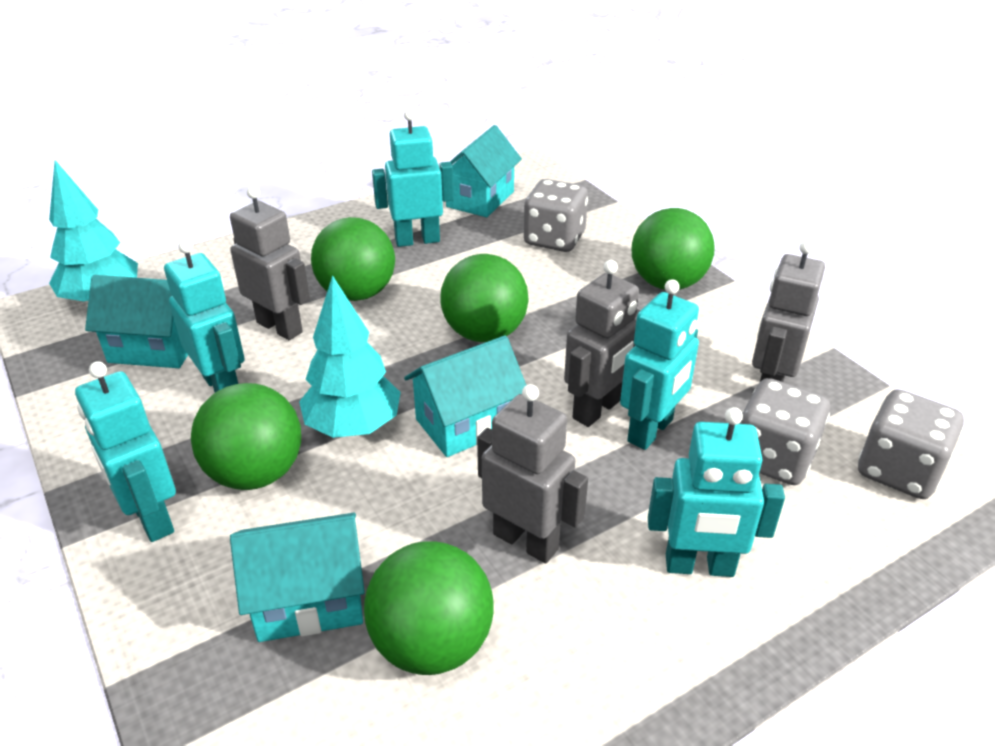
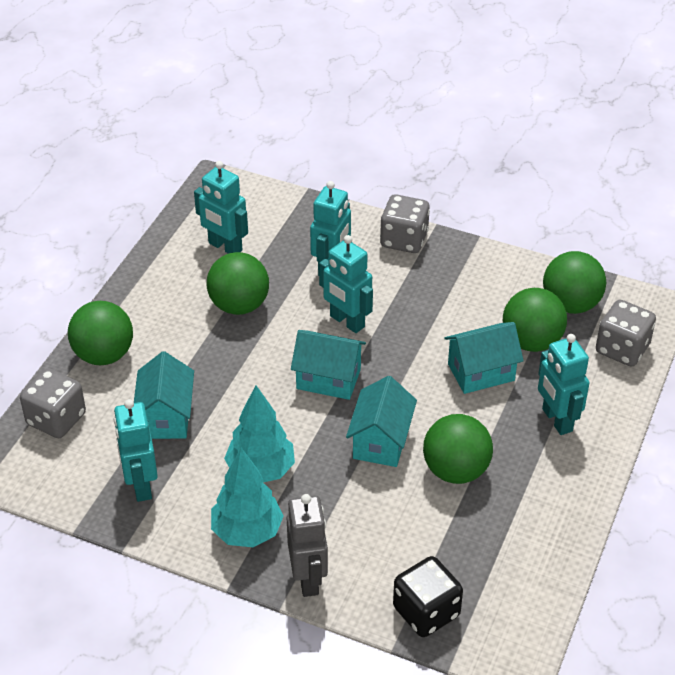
black dice: none = 0 -> [393,556,463,637] = 1
grey robot: [230,186,310,340] [477,384,588,563] [564,260,641,427] [752,240,825,382] = 4 -> [287,494,328,597] = 1

